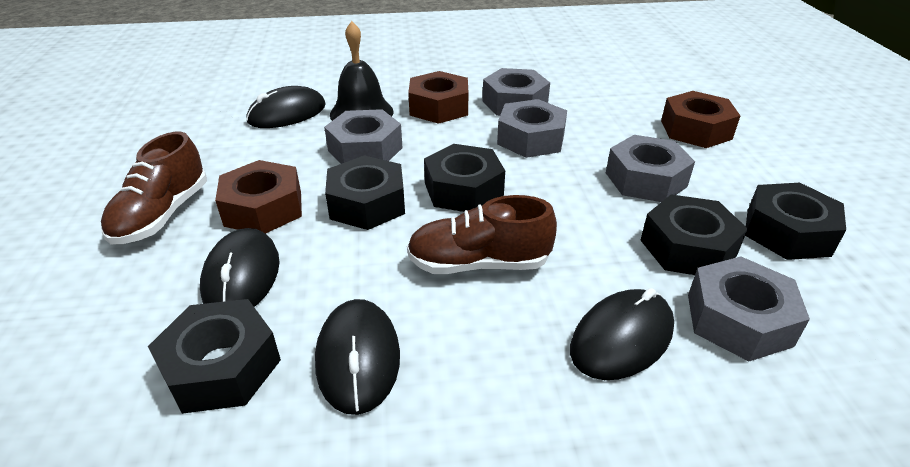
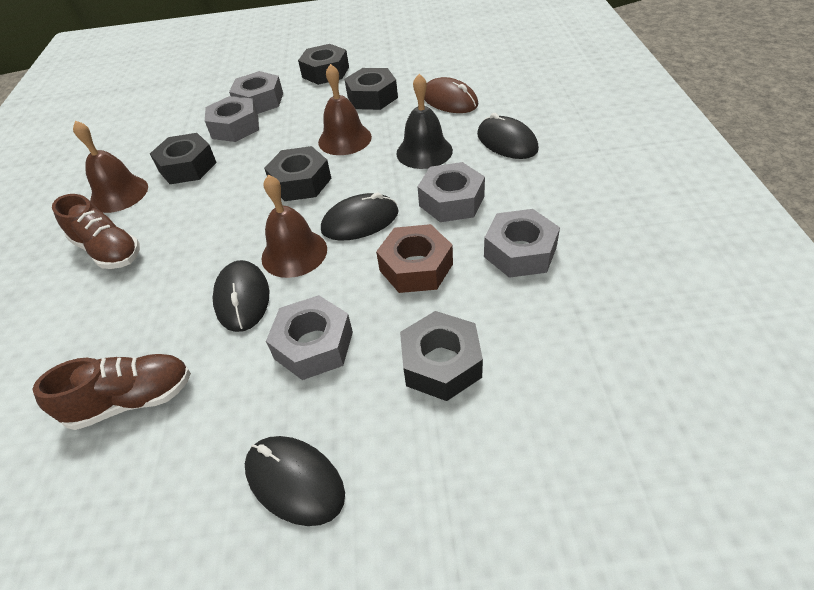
brown bell: none = 0 -> [73,121,148,213] [261,175,327,278] [318,64,372,155] = 3
brown mouse: none = 0 -> [424,77,478,113] = 1
brown nut: [215,160,302,234] [408,71,468,124] [661,91,740,148] = 3 -> [376,224,453,293] = 1

